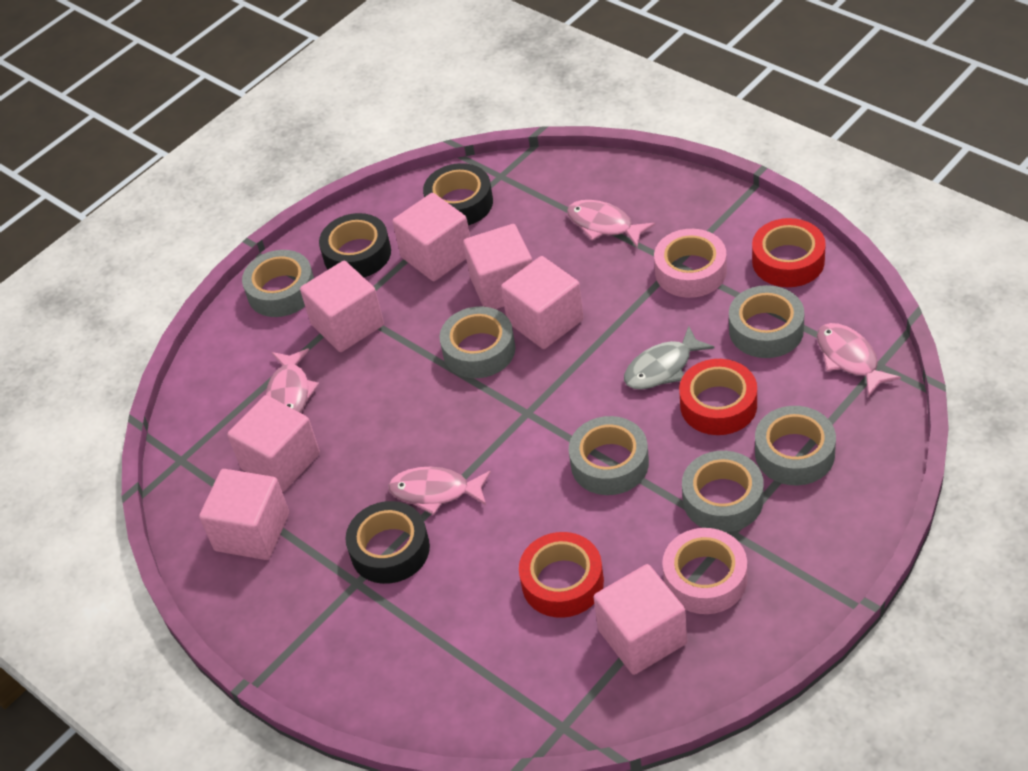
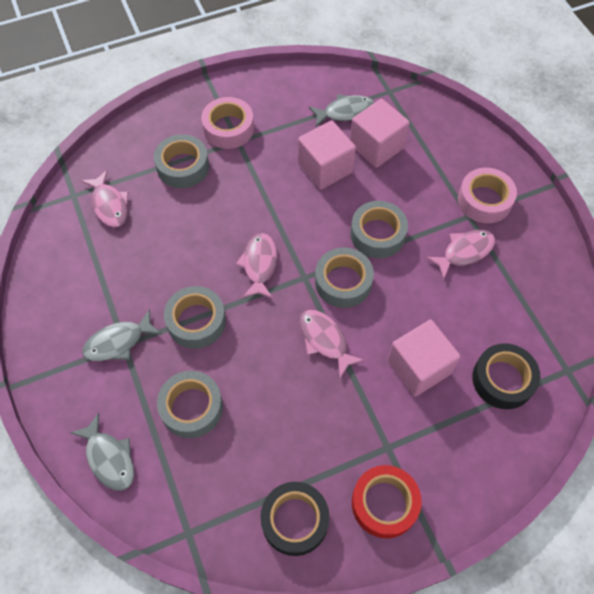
black tape: [319,213,391,277] [345,501,430,584] [423,163,493,225] = 3 -> [261,482,329,556] [472,343,540,409] = 2
grey fish: [624,326,714,389] = 1 -> [70,413,134,491] [82,309,162,361] [309,94,374,127] = 3
grey tape: [242,250,314,317] [439,306,516,378] [569,416,649,495] [682,451,764,532] [729,285,804,358] [755,406,836,485] = 6 -> [154,134,209,188] [157,371,223,438] [164,286,226,349] [315,248,374,308] [350,201,408,258] = 5
pink cube: [199,469,289,560] [227,395,320,492] [300,261,384,352] [392,193,470,281] [463,224,532,309] [501,256,584,349] [593,564,687,675] = 7 -> [298,120,356,190] [350,99,410,168] [388,320,461,397] = 3
red tape: [519,532,604,618] [679,359,757,435] [752,218,826,287] = 3 -> [352,465,422,538] = 1

